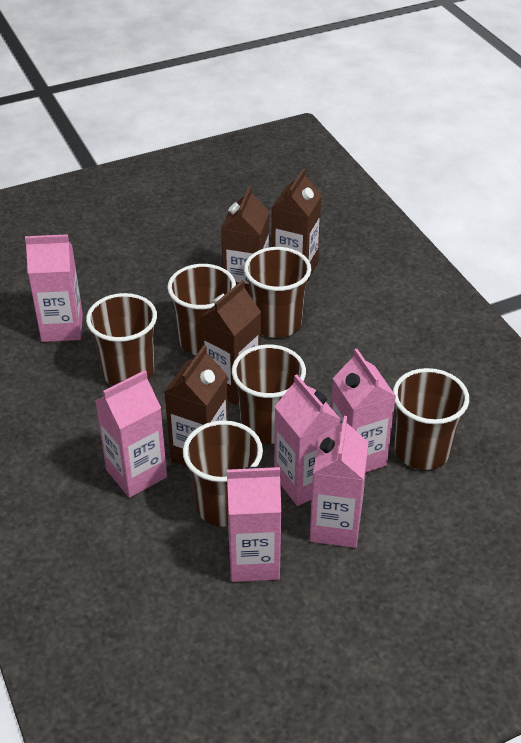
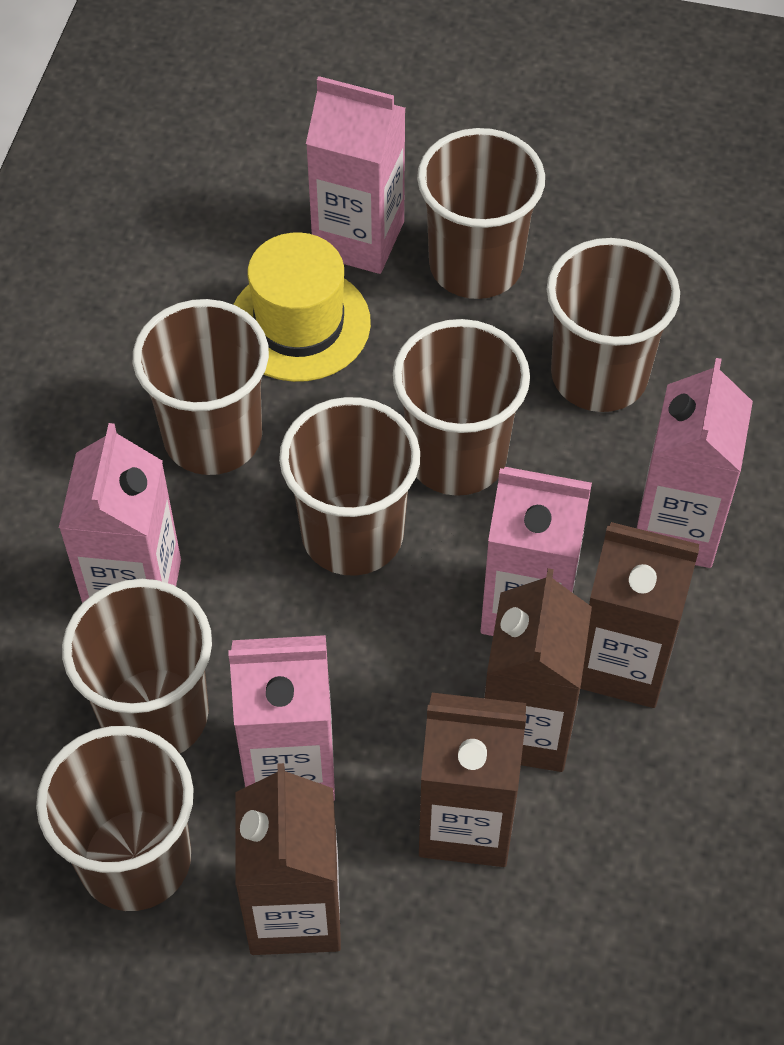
brown cup: [86,293,157,386] [167,264,236,355] [183,420,263,527] [232,344,306,444] [244,247,311,338] [393,368,469,470] = 6 -> [36,726,194,911] [62,579,212,754] [133,299,269,475] [279,397,420,576] [393,319,530,496] [417,128,545,299] [547,238,680,412] = 7
pink carton: [25,234,83,342] [96,370,167,498] [227,467,281,582] [274,375,341,506] [310,416,369,548] [331,349,396,473] = 6 -> [59,423,181,603] [228,635,335,801] [306,76,406,274] [481,467,592,636] [637,358,753,568] = 5
yellow hat: none = 0 -> [233,232,371,382] = 1

